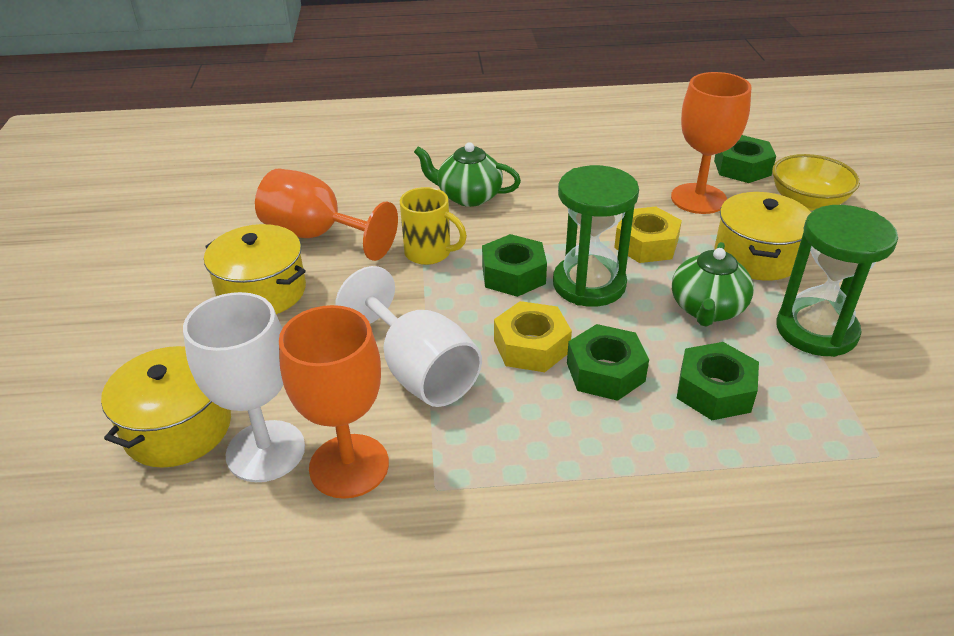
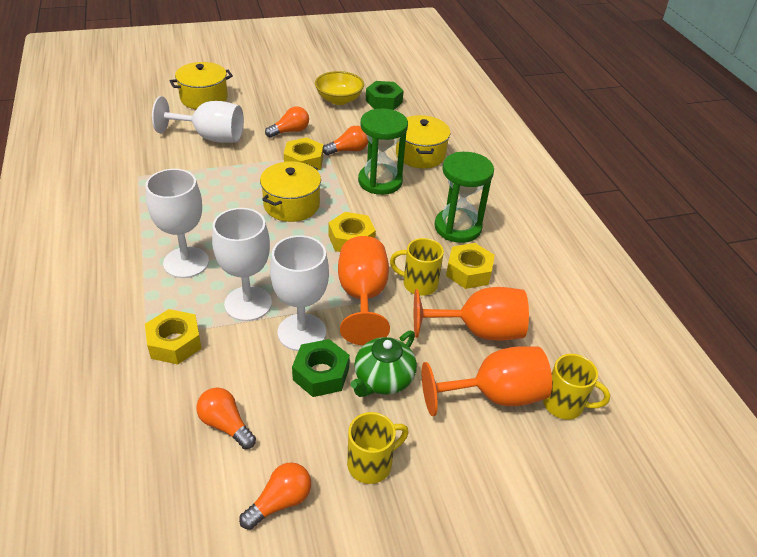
green nut: [482,234,547,297] [567,324,649,401] [677,342,759,420] [714,135,776,183] = 4 -> [292,339,350,397] [366,81,404,110] = 2
green teapot: [414,142,521,207] [672,242,754,327] = 2 -> [350,331,417,397] = 1
orange light bulb: none = 0 -> [196,387,256,449] [239,462,311,530] [265,106,309,138] [323,126,368,155] = 4
white goblet: [183,292,305,482] [335,266,482,407] = 2 -> [145,169,209,278] [152,96,244,143] [212,208,272,321] [270,235,329,351] = 4
yellow mug: [400,187,467,265] = 1 -> [347,412,409,484] [390,238,444,296] [543,354,610,420] = 3
yellow nut: [494,301,572,372] [614,207,682,263] = 2 -> [145,309,202,364] [284,137,323,170] [328,212,376,252] [446,243,495,289] = 4

